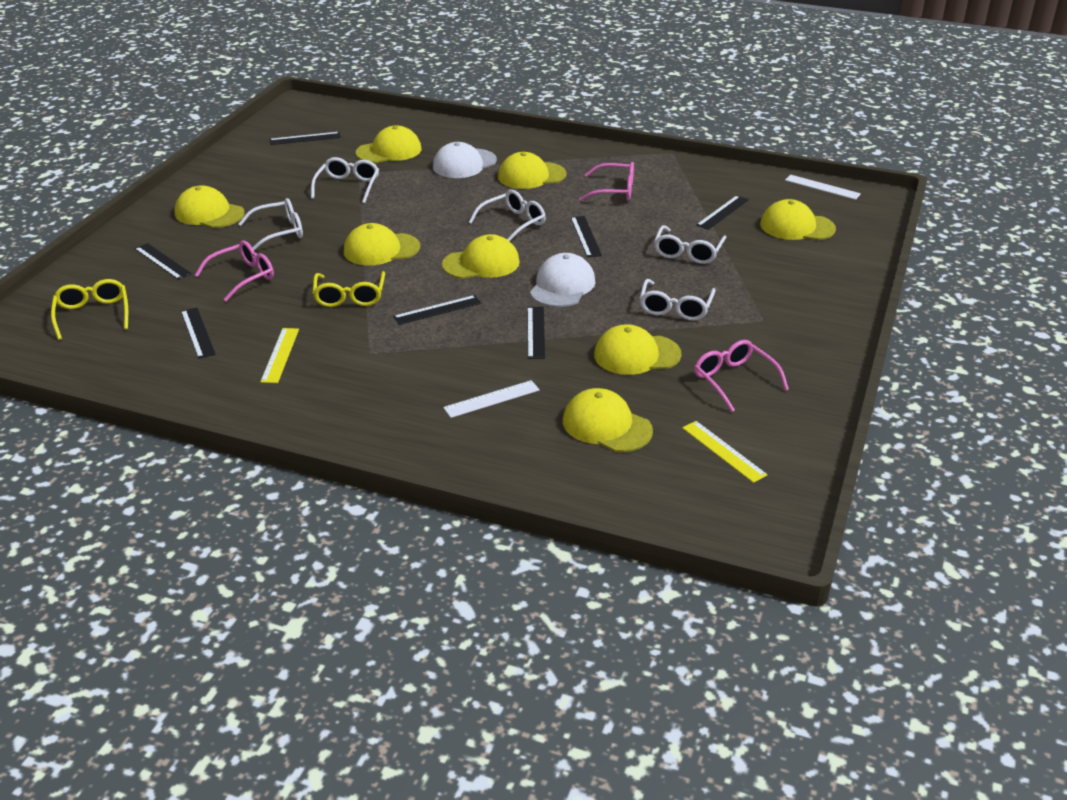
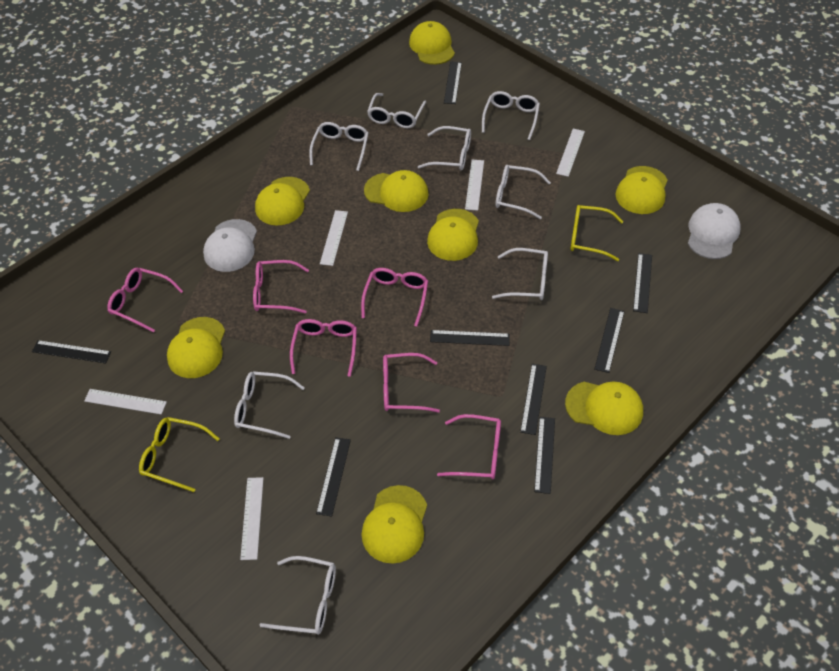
black ruler: [134,243,192,280] [181,307,216,359] [269,132,341,145] [393,295,481,325] [527,307,545,359] [570,216,602,257] [696,195,749,230] = 7 -> [32,340,111,364] [316,437,351,517] [430,330,510,346] [444,62,462,104] [520,364,547,435] [534,417,555,494] [594,308,625,373] [633,253,652,313] = 8
pink glasses: [195,241,274,302] [579,162,634,201] [694,340,789,412] = 3 -> [107,268,183,333] [253,260,309,313] [290,319,357,377] [361,268,428,327] [383,353,440,413] [437,414,501,479] = 6
white glasses: [238,198,303,250] [311,157,379,203] [469,190,546,241] [640,279,716,320] [654,225,726,264] = 5 -> [234,371,305,439] [259,556,336,635] [309,122,369,171] [367,93,426,128] [418,126,471,170] [482,91,540,140] [492,248,548,300] [495,165,551,219] = 8
white ruler: [443,380,540,418] [785,175,861,200] = 2 -> [84,389,167,415] [240,477,263,560] [320,210,348,266] [465,160,484,211] [556,129,585,177] = 5
yellow ruler: [260,328,299,383] [682,421,768,483] = 2 -> none = 0

